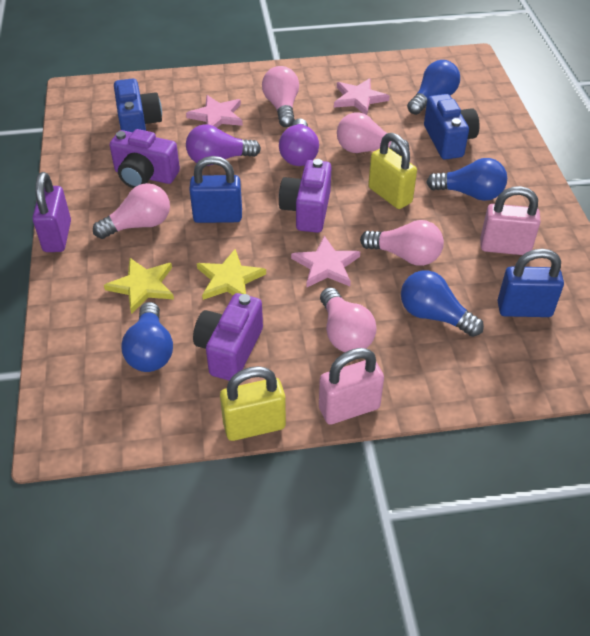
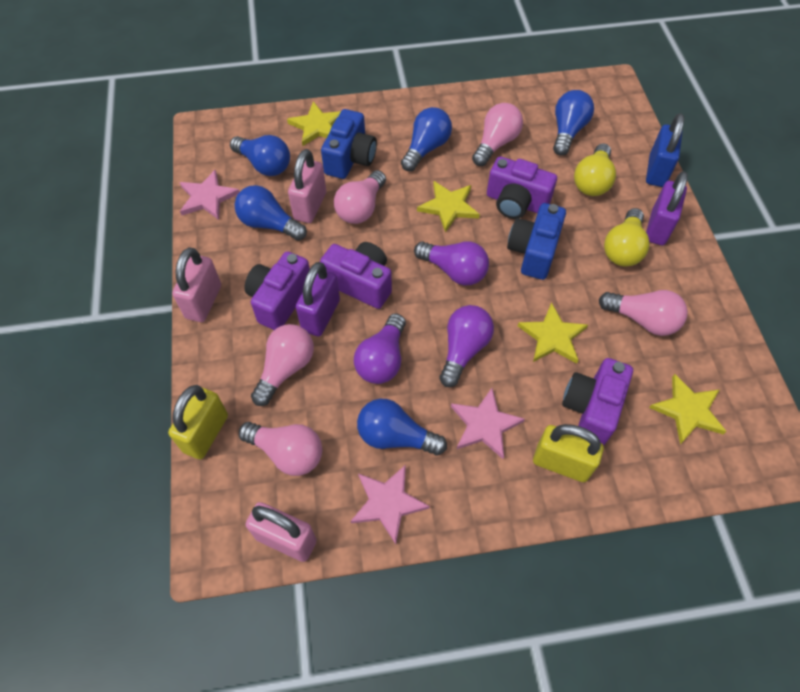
blue light bulb: [122,302,173,372] [401,270,484,337] [407,60,460,115] [426,158,507,201] = 4 -> [230,135,290,176] [234,185,307,241] [357,399,447,456] [401,107,452,171] [553,90,594,156] = 5
blue padlock: [189,156,242,223] [497,249,564,317] = 2 -> [646,113,684,187] = 1
pink padlock: [319,348,384,424] [481,186,541,255] = 2 -> [172,247,221,322] [245,502,316,562] [288,149,326,223] = 3
purple camera: [110,129,180,188] [193,293,263,381] [279,159,332,233] = 3 -> [244,251,310,330] [320,242,392,309] [487,157,557,219] [562,358,633,445] = 4
purple light bulb: [186,124,261,166] [279,118,319,166] = 2 -> [354,313,406,384] [414,241,489,286] [439,305,494,387] = 3
purple padlock: [32,172,71,252] = 1 -> [296,262,340,336] [646,171,688,245] = 2
yellow light bulb: none = 0 -> [574,143,616,196] [604,208,650,266] = 2
yellow star: [104,258,174,314] [197,249,266,300] = 2 -> [287,101,341,146] [417,181,480,232] [518,302,588,364] [649,374,727,444] = 4

